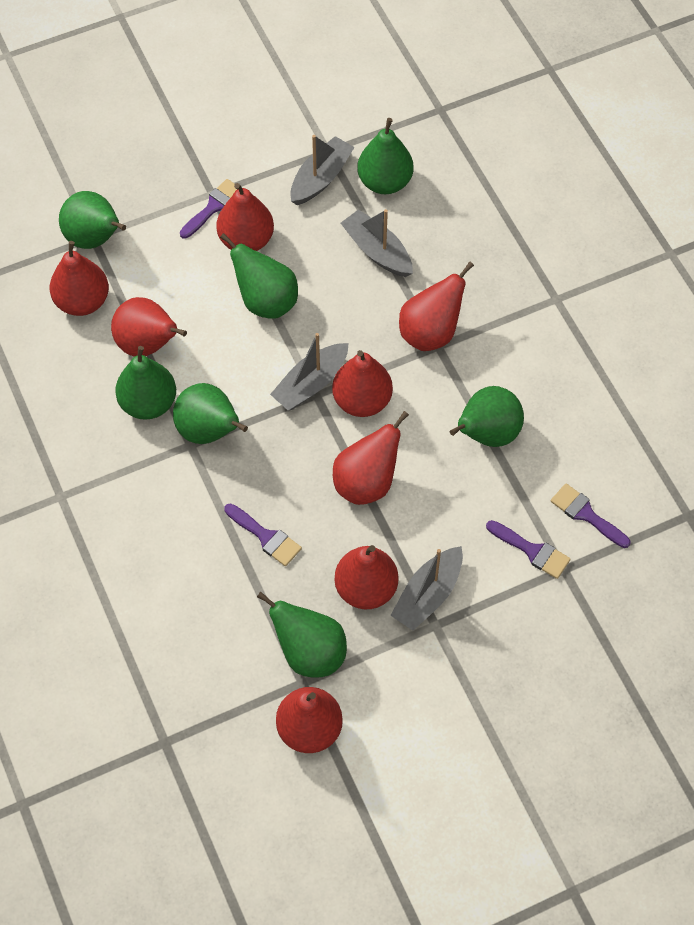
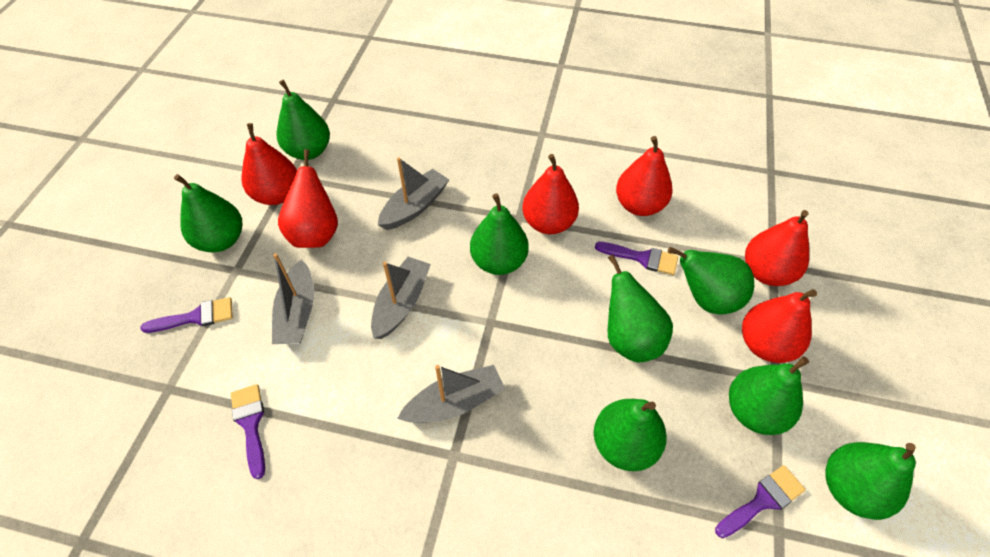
green pear: [59,191,126,249] [115,346,176,420] [173,383,248,444] [220,233,298,319] [257,591,347,677] [357,118,413,194] [450,386,524,447] = 7 -> [174,174,242,252] [277,80,330,160] [470,193,529,275] [594,399,667,471] [608,255,673,362] [668,247,754,314] [729,356,809,435] [825,442,916,520] = 8
red pear: [50,241,109,316] [111,297,187,356] [216,183,274,251] [276,687,343,753] [332,350,393,417] [333,411,409,505] [334,545,398,609] [399,261,474,351] = 8 -> [241,123,297,205] [278,149,338,248] [523,154,579,234] [616,136,673,216] [742,290,817,363] [745,210,809,286] = 6

